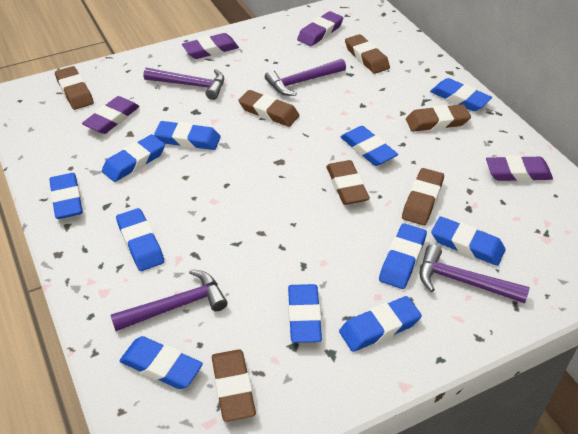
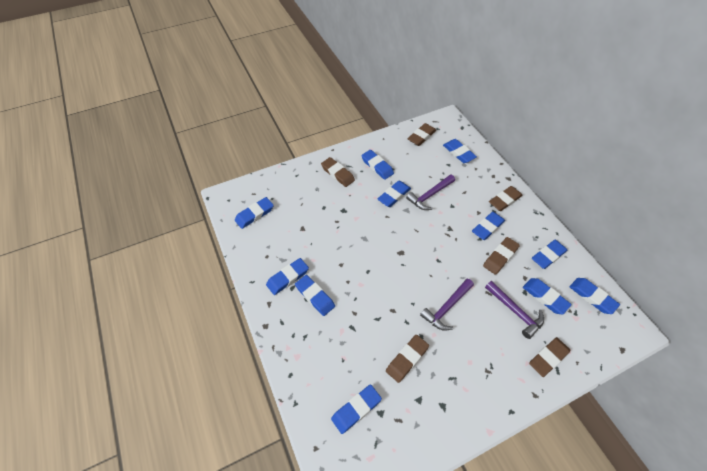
brown eraser: [55,66,94,110] [212,349,256,422] [238,90,299,127] [326,160,370,205] [345,34,390,74] [402,168,444,225] [406,104,471,132] = 7 -> [321,157,355,187] [386,335,429,383] [408,123,436,146] [483,237,520,275] [489,186,523,211] [529,337,570,377] = 6
purple eraser: [82,96,140,134] [182,33,239,59] [297,11,343,46] [486,155,553,181] = 4 -> none = 0
purple hammer: [111,269,227,331] [143,68,224,100] [265,59,346,96] [419,244,530,303] = 4 -> [406,174,455,210] [420,279,474,331] [485,281,544,339] = 3

